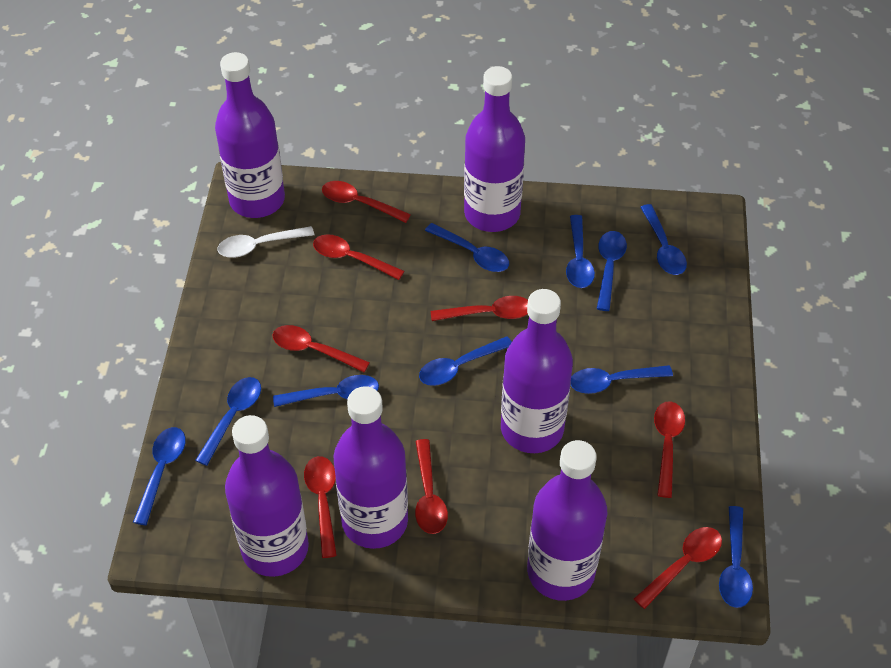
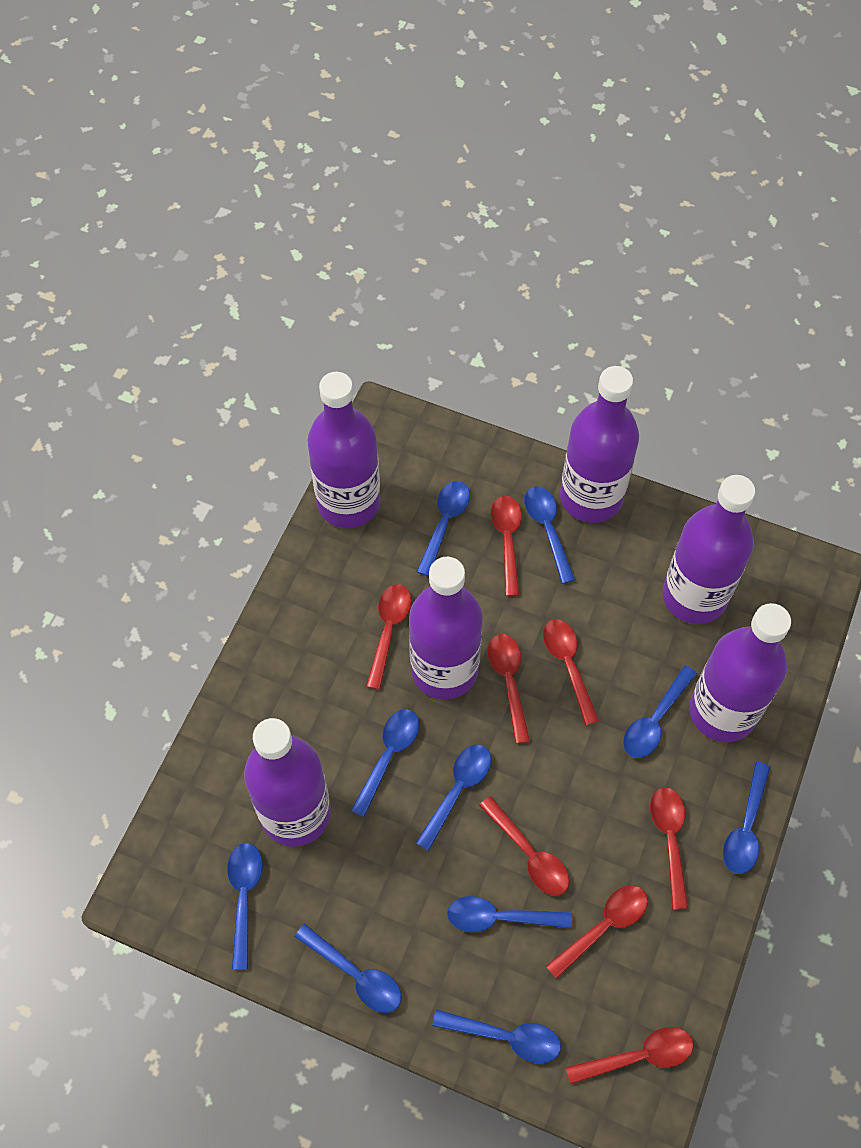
white spoon: [218,226,314,258] = 1 -> none = 0

